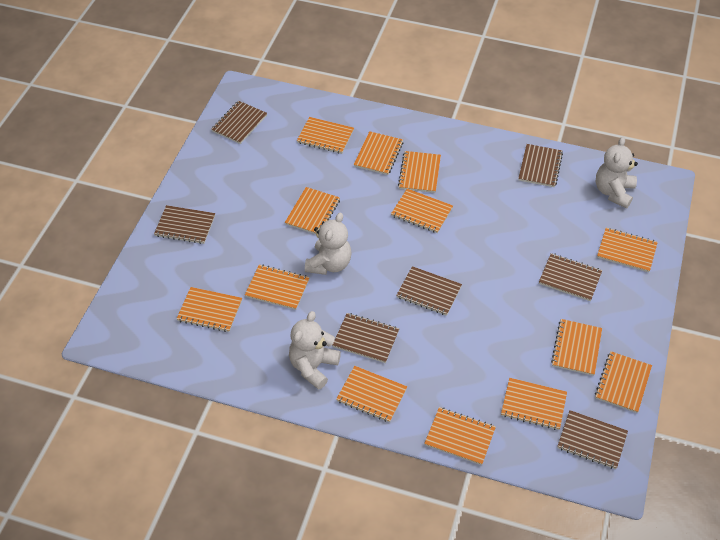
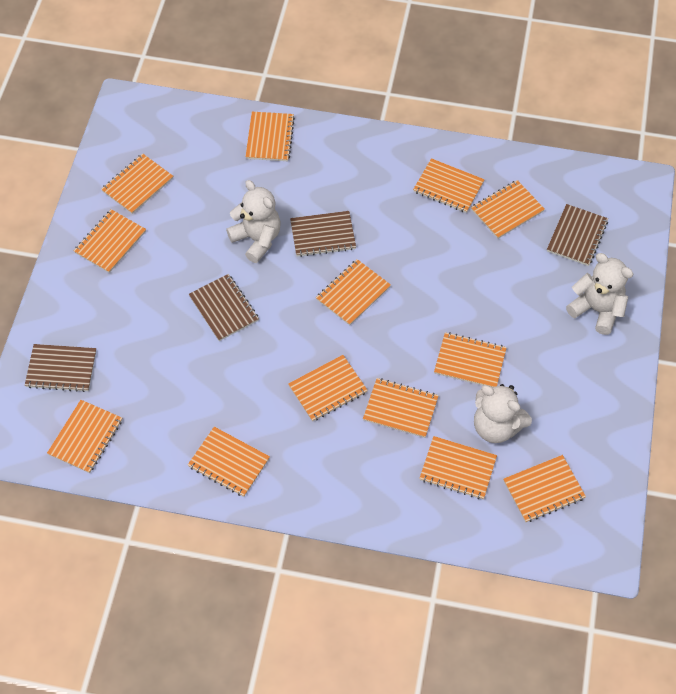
brown notebook: [154,205,215,244] [211,101,267,144] [333,313,399,363] [396,266,462,316] [518,144,563,187] [539,253,602,301] [557,410,628,469] = 7 -> [25,344,96,392] [189,274,259,341] [290,211,356,257] [547,204,608,266] = 4

